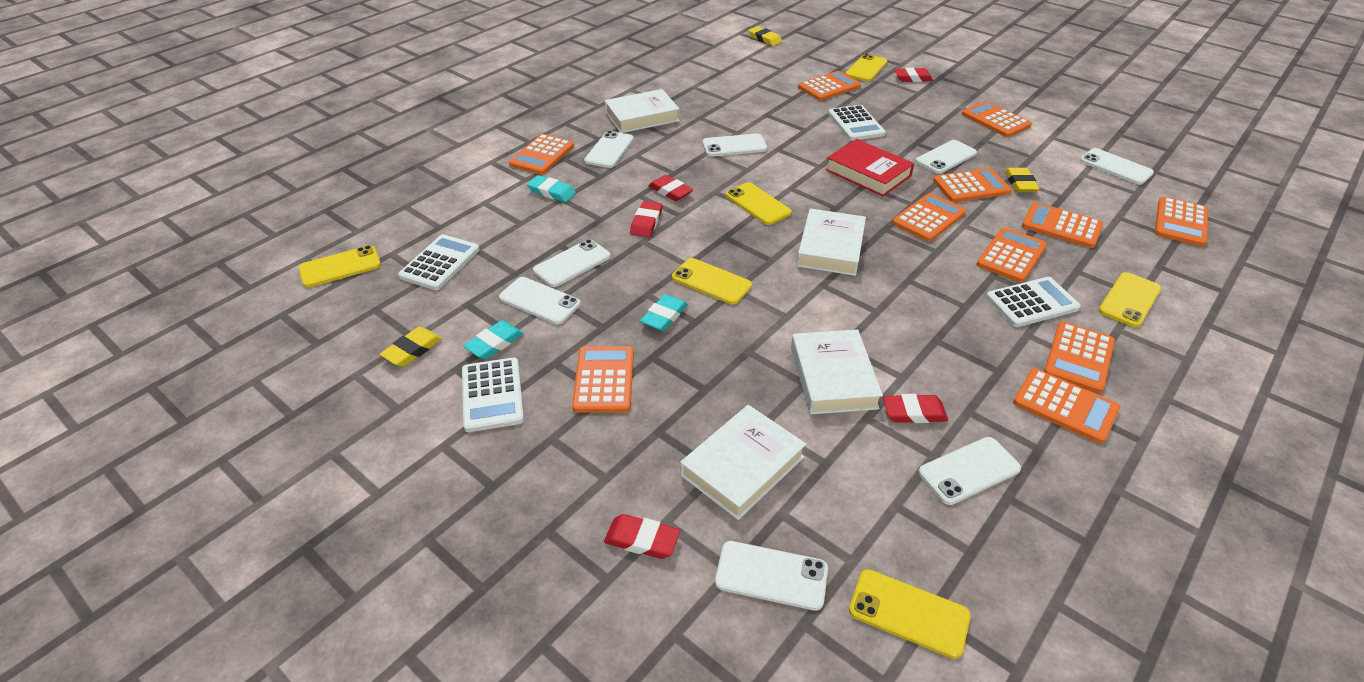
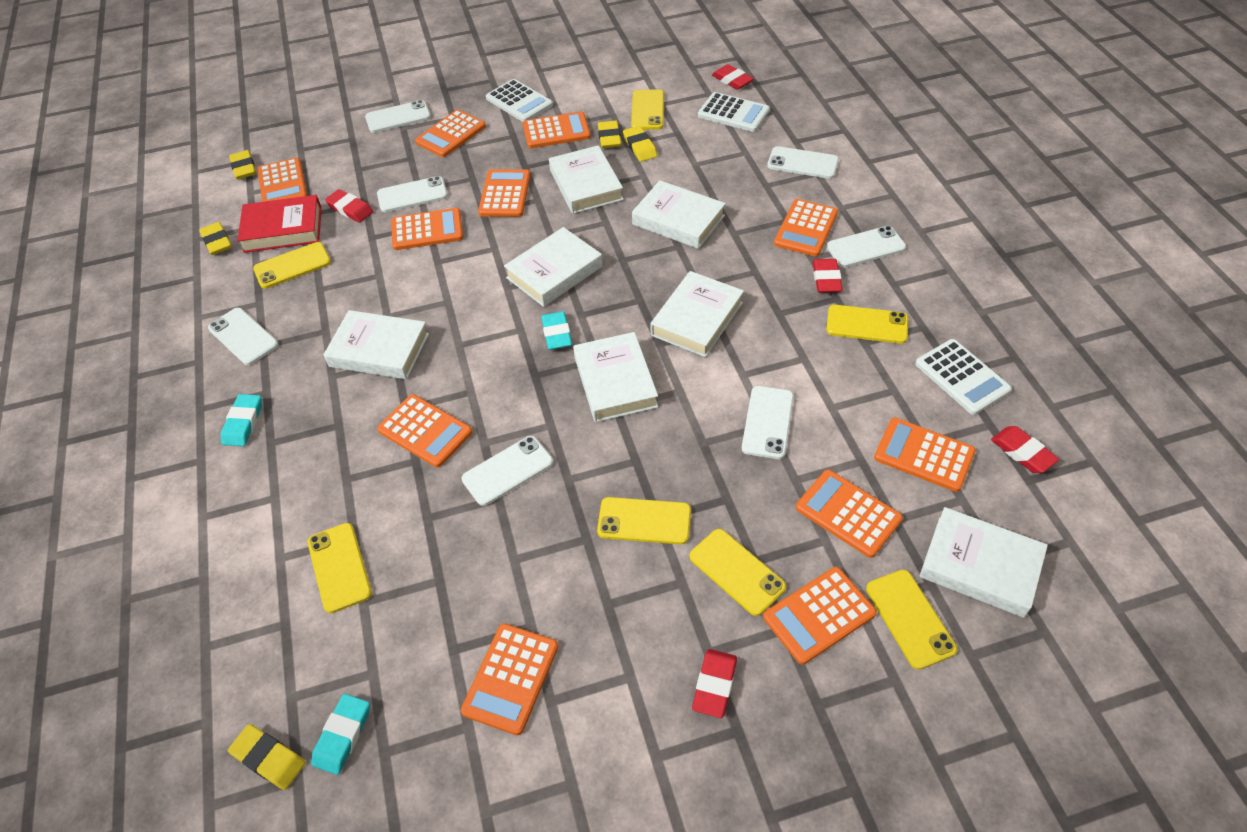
white book: [605,89,680,133] [680,405,806,520] [791,329,883,414] [797,209,866,276] = 4 -> [323,310,429,379] [504,227,603,307] [549,145,624,214] [573,332,658,422] [632,180,726,249] [650,271,744,357] [919,507,1048,618] = 7
white calculator: [398,234,480,290] [462,358,524,432] [828,105,886,141] [986,277,1081,327] = 4 -> [486,79,553,122] [698,92,770,132] [915,339,1012,415] = 3
white phone: [499,277,581,325] [533,239,611,287] [584,131,634,168] [702,134,767,157] [715,541,828,611] [915,140,977,174] [918,437,1021,505] [1080,148,1154,185] = 8 -> [208,308,278,365] [365,100,431,133] [377,176,448,212] [461,436,553,506] [742,386,794,459] [767,146,839,179] [826,226,906,268] = 7
yellow eraser: [380,327,442,367] [748,26,782,46] [1005,168,1040,192] = 3 -> [199,222,232,255] [228,724,306,790] [229,150,256,179] [598,121,621,148] [623,126,657,162] = 5
yellow phone: [299,245,381,287] [672,258,752,305] [726,182,792,225] [846,54,888,82] [849,569,971,659] [1099,272,1161,327] = 6 -> [253,242,331,289] [308,523,372,613] [597,497,691,545] [631,89,664,130] [690,529,786,616] [827,305,908,344] [866,570,957,670] = 7

